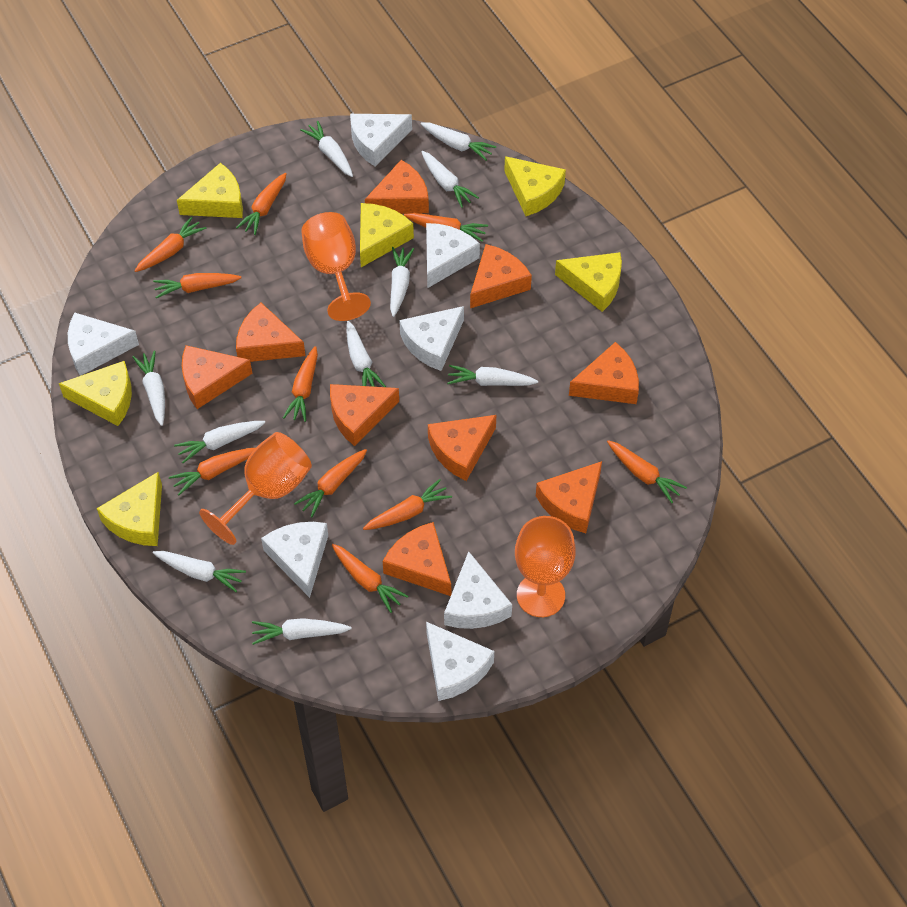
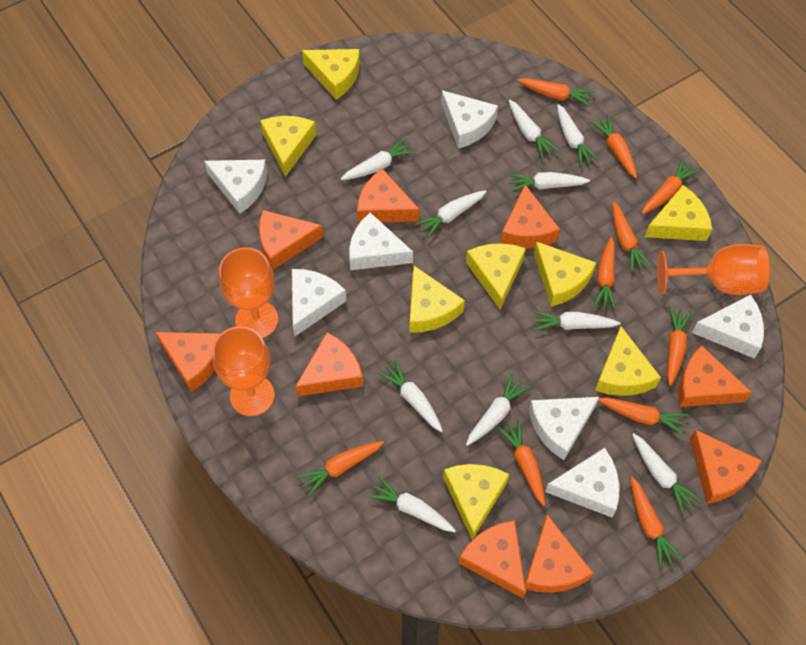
yellow cheese: [59,361,132,426] [96,472,162,546] [177,163,243,218] [360,203,414,267] [504,156,566,216] [555,252,622,312] = 6 -> [260,116,317,177] [302,49,360,99] [409,265,465,333] [443,464,509,540] [466,243,526,310] [534,241,596,307] [595,326,661,396] [645,185,712,241] = 8

